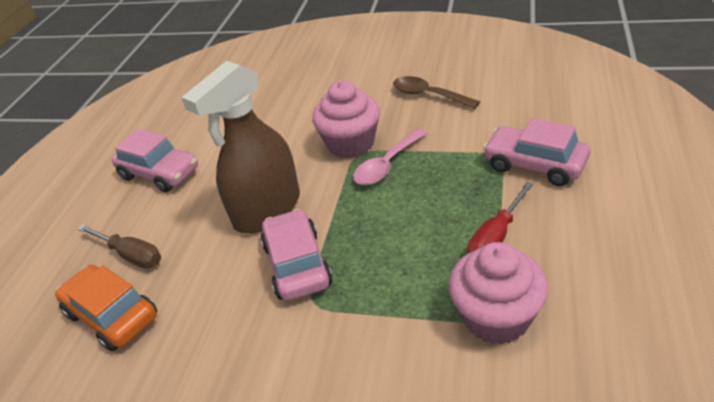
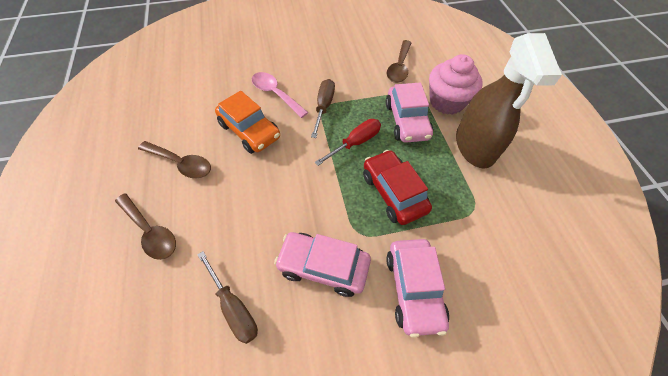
brown screwdriver: [78,225,161,269] = 1 -> [197,251,258,344] [311,79,335,138] = 2
brown spoon: [393,76,480,109] = 1 -> [115,193,176,260] [138,141,211,178] [387,40,412,83] = 3
pink cupcake: [312,80,380,158] [448,242,548,344] = 2 -> [429,54,483,115] = 1
red car: none = 0 -> [363,150,432,225] = 1

